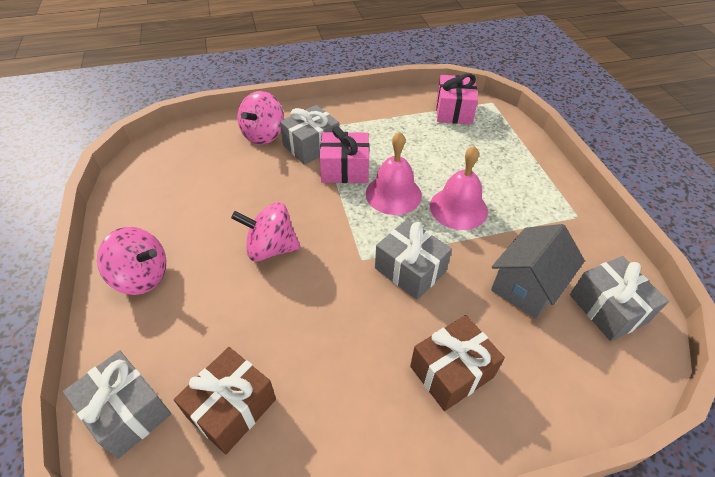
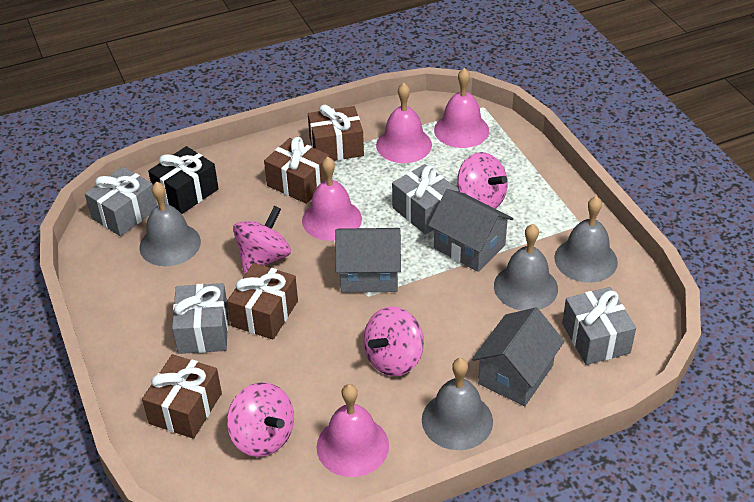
black gift: none = 0 -> [148,146,219,214] = 1
brown gift: [174,347,276,454] [410,315,505,411] = 2 -> [142,354,222,439] [227,263,298,340] [264,137,330,204] [308,105,364,161] = 4
grey bell: none = 0 -> [139,182,201,266] [422,358,493,450] [494,224,558,311] [554,196,618,283] = 4
grey house: [491,224,585,319] = 1 -> [335,228,401,293] [428,189,514,272] [472,308,564,406] = 3
pink bell: [366,132,422,215] [430,146,488,230] = 2 -> [302,157,362,241] [317,384,389,477] [376,83,432,163] [434,68,489,148] = 4
pink gift: [320,126,369,183] [436,73,478,124] = 2 -> none = 0
pink spinning top: [97,227,166,295] [231,202,301,262] [237,91,284,145] = 3 -> [227,382,294,457] [233,205,291,274] [363,307,424,376] [457,152,508,209] = 4

